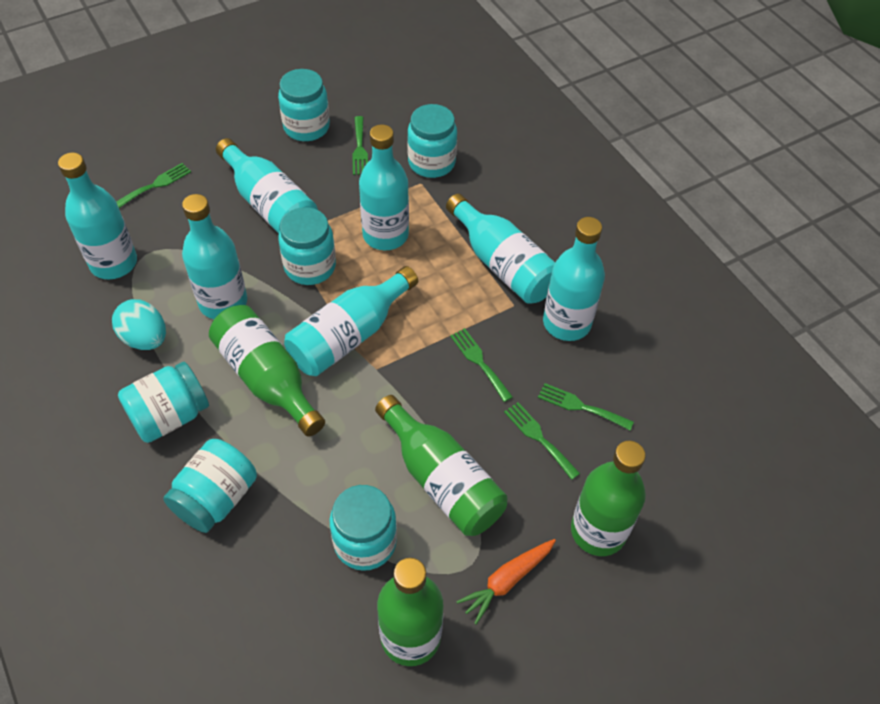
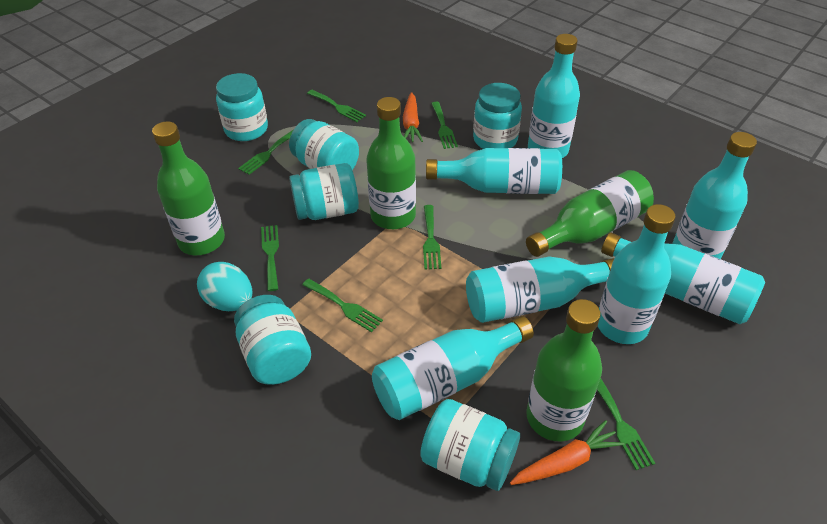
green fork: [116,163,191,208] [352,116,368,175] [450,328,513,402] [504,402,580,480] [538,383,634,430] = 5 -> [238,129,294,175] [261,225,279,291] [302,278,383,332] [307,90,366,122] [423,205,441,269] [431,102,458,149] [597,378,655,470] = 7
orange carrot: [456,539,556,625] = 1 -> [403,92,423,142] [510,420,624,485] = 2

